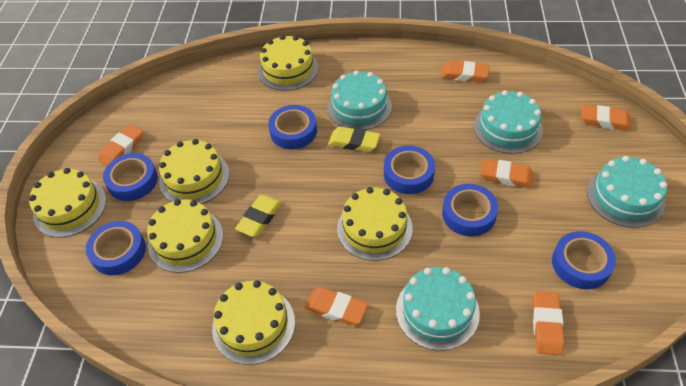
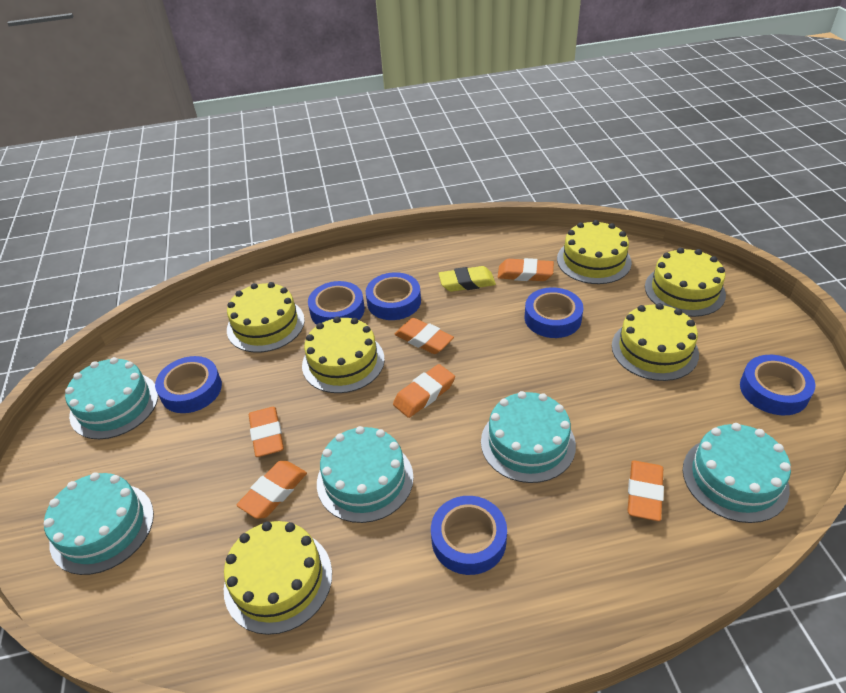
turquoise cake: [327,70,392,130] [396,267,480,350] [474,90,543,154] [587,156,667,228] = 4 -> [44,472,154,575] [65,357,158,439] [317,426,413,523] [481,391,576,483] [683,423,791,523] = 5
yellow eraser: [235,195,282,237] [328,127,380,152] = 2 -> [438,266,496,292] = 1

